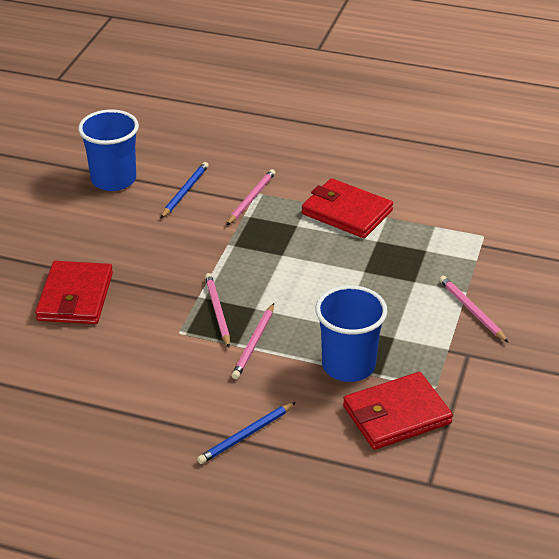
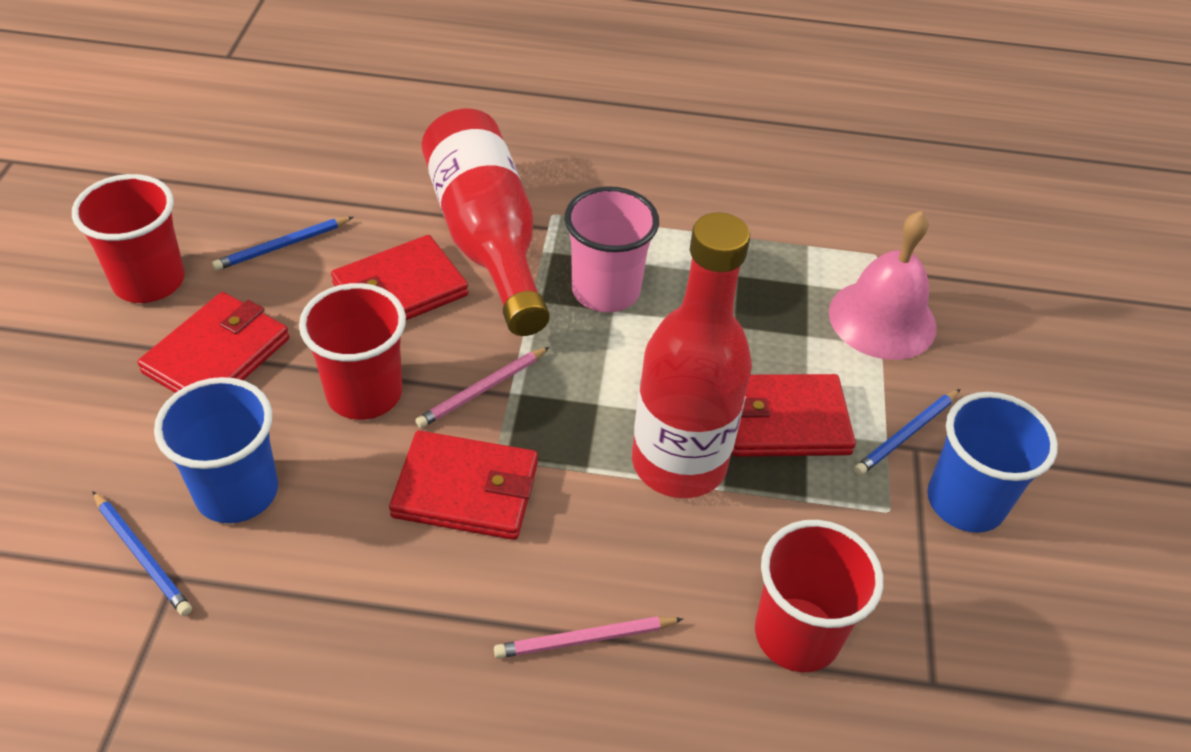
blue pencil: [161,162,209,218] [197,402,296,464] = 2 -> [92,491,192,616] [212,217,353,271] [854,389,960,476] = 3
pink bell: none = 0 -> [829,211,937,360] = 1
pink cup: none = 0 -> [565,186,659,312] = 1
pink pencil: [205,273,230,347] [227,169,276,225] [232,303,274,379] [439,276,509,343] = 4 -> [415,347,549,428] [494,616,683,658] = 2
red bottle: none = 0 -> [422,108,550,336] [632,212,752,498] = 2
red cup: none = 0 -> [72,174,185,303] [299,283,406,420] [755,520,883,672] = 3
red wallet: [35,261,113,324] [302,178,393,238] [343,372,453,450] = 3 -> [137,292,290,393] [331,235,469,320] [389,431,538,540] [732,374,856,457] = 4

